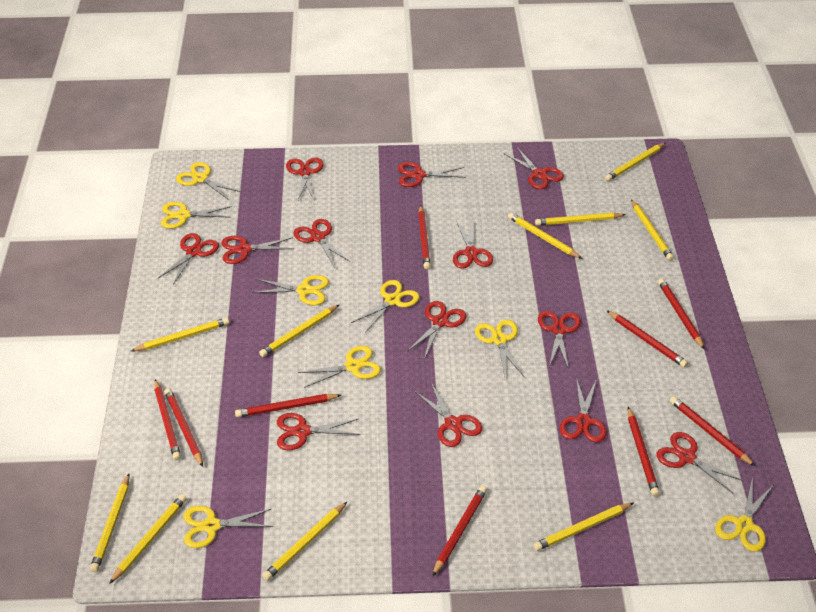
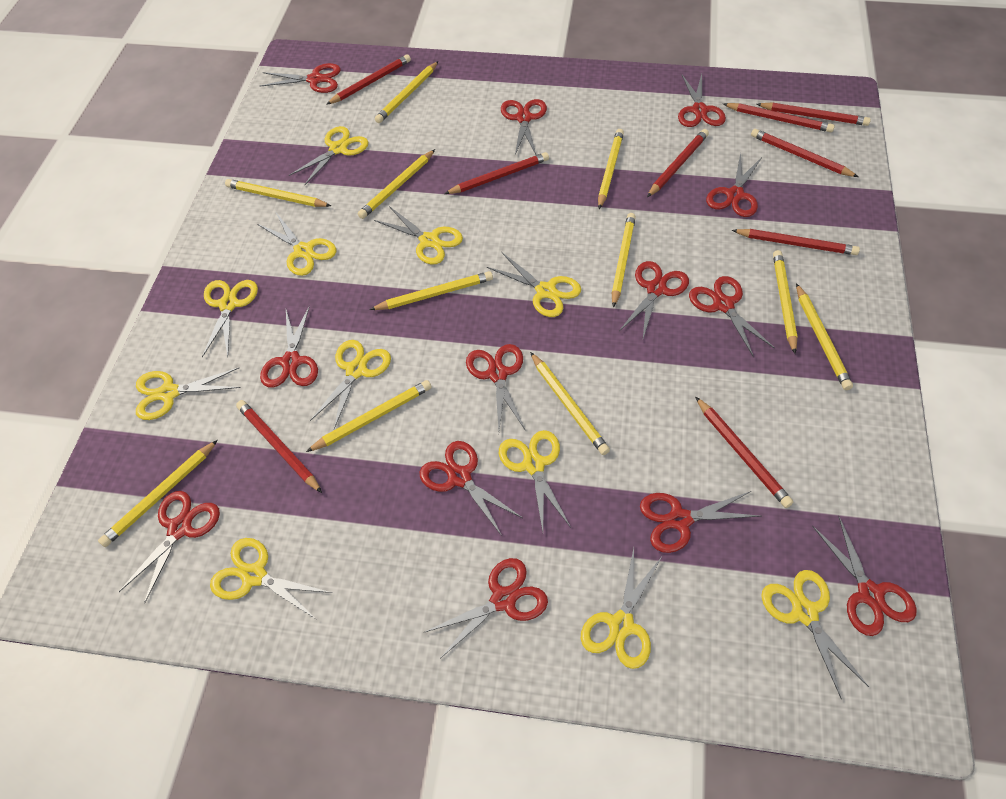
yellow pencil: [90,474,129,572] [109,494,187,584] [131,317,229,351] [259,304,340,357] [262,502,347,581] [508,213,582,259] [533,503,633,551] [535,212,626,226] [605,143,666,181] [631,199,674,261] = 10 -> [98,440,218,547] [225,179,331,207] [306,380,432,452] [358,149,435,219] [369,271,493,310] [375,61,438,123] [530,352,610,455] [598,129,624,209] [612,213,636,308] [773,250,798,354] [796,283,853,390] = 11
yellow scissors: [161,202,232,229] [176,162,241,200] [184,506,273,548] [252,275,329,305] [298,346,381,388] [351,280,419,333] [475,319,524,377] [715,477,773,552] = 8 -> [136,367,241,420] [202,280,258,357] [210,538,332,619] [257,213,336,276] [289,126,368,185] [310,340,391,429] [374,206,463,264] [487,253,581,317] [499,430,571,532] [581,548,663,669] [761,570,869,699] = 11

